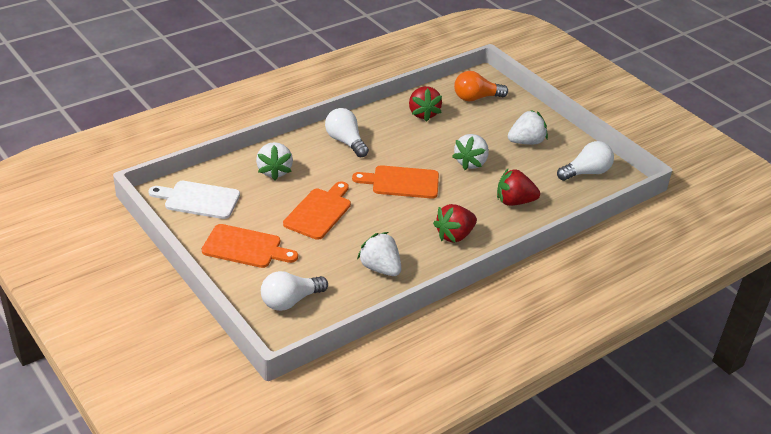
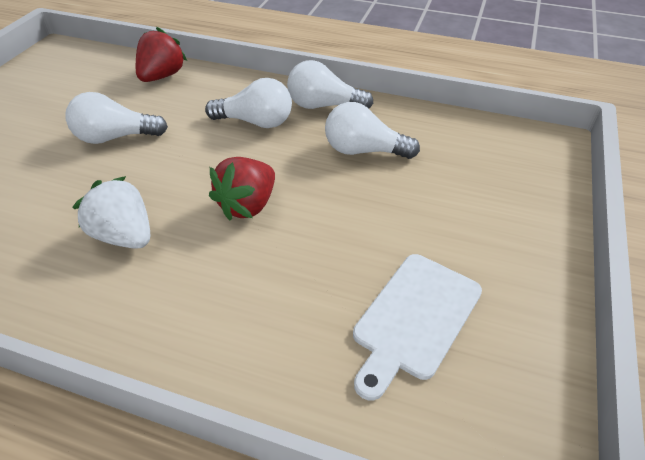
orange cutting board: [202,224,298,268] [283,181,351,240] [352,165,439,199] = 3 -> none = 0
orange light bulb: [454,71,508,101] = 1 -> none = 0
red strawberry: [409,86,442,122] [433,204,477,243] [497,169,540,206] = 3 -> [136,27,187,82] [209,157,275,221] = 2
white light bulb: [261,271,328,311] [325,108,369,157] [557,141,614,181] = 3 -> [65,92,168,144] [205,78,292,128] [287,60,373,109] [325,102,420,159] = 4
white strawberry: [256,142,293,180] [357,232,401,276] [452,134,489,170] [508,110,548,144] = 4 -> [72,176,150,249] = 1

